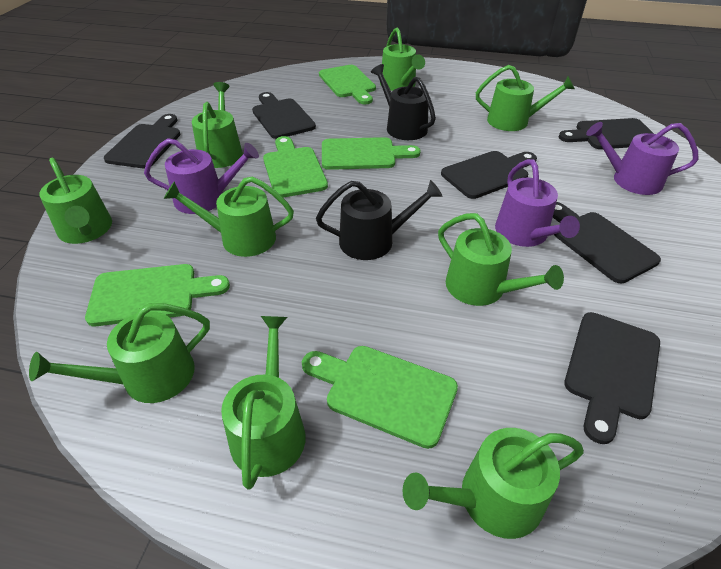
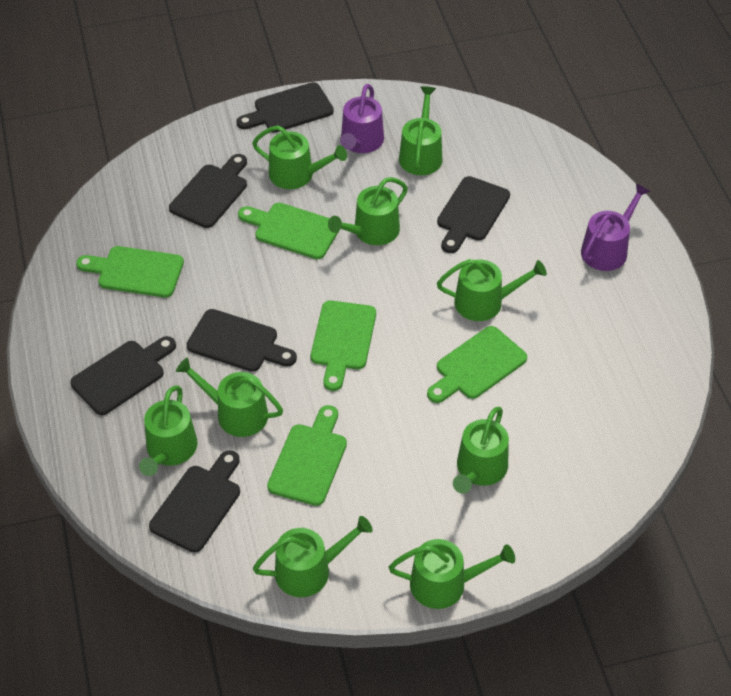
black watering can: [316,180,443,260] [371,64,436,140] = 2 -> none = 0
purple watering can: [144,138,259,214] [495,159,580,247] [586,122,699,195] = 3 -> [340,84,384,153] [581,183,650,271] = 2

